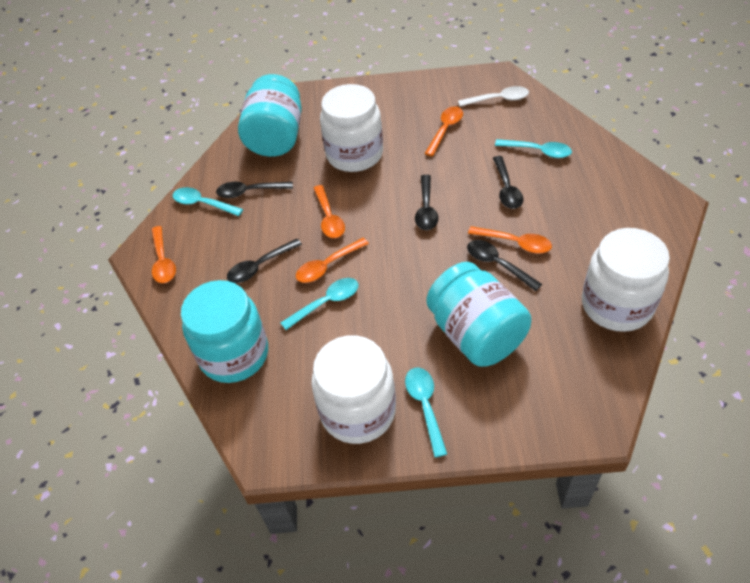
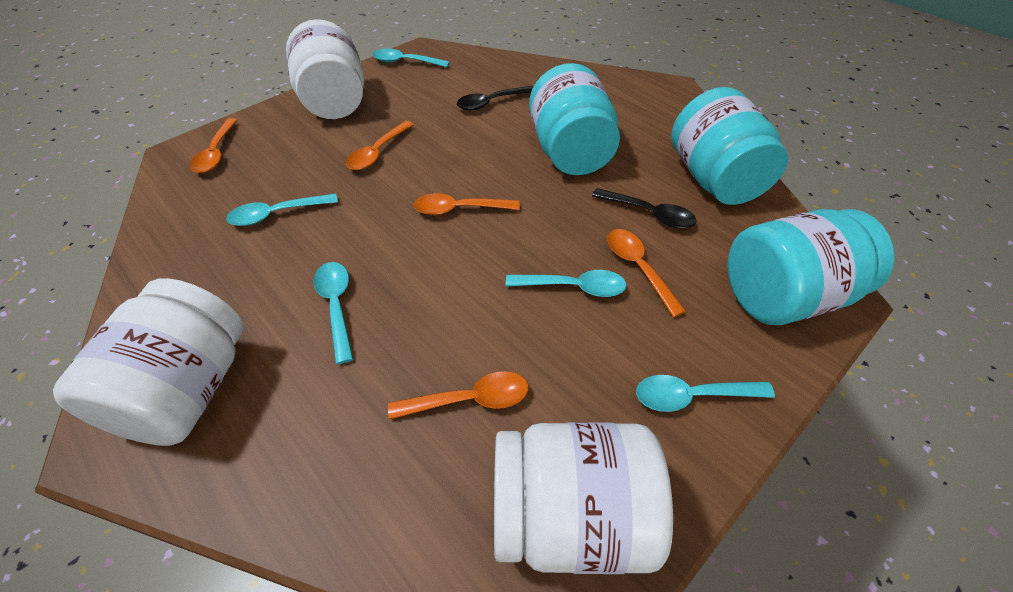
black spoon: [216,182,293,198] [227,238,302,283] [415,175,438,230] [467,240,542,291] [493,156,523,209] = 5 -> [457,86,533,111] [592,188,697,229] = 2
turquoise spoon: [173,187,243,216] [281,278,358,330] [405,367,447,457] [495,139,572,158] = 4 -> [226,193,338,226] [313,262,353,364] [372,48,449,67] [506,270,627,297] [636,375,775,412] = 5
white spoon: [458,86,529,107] = 1 -> none = 0

